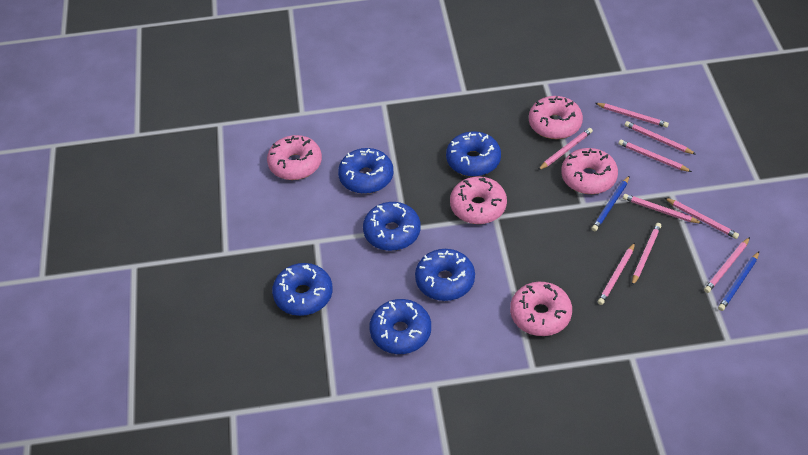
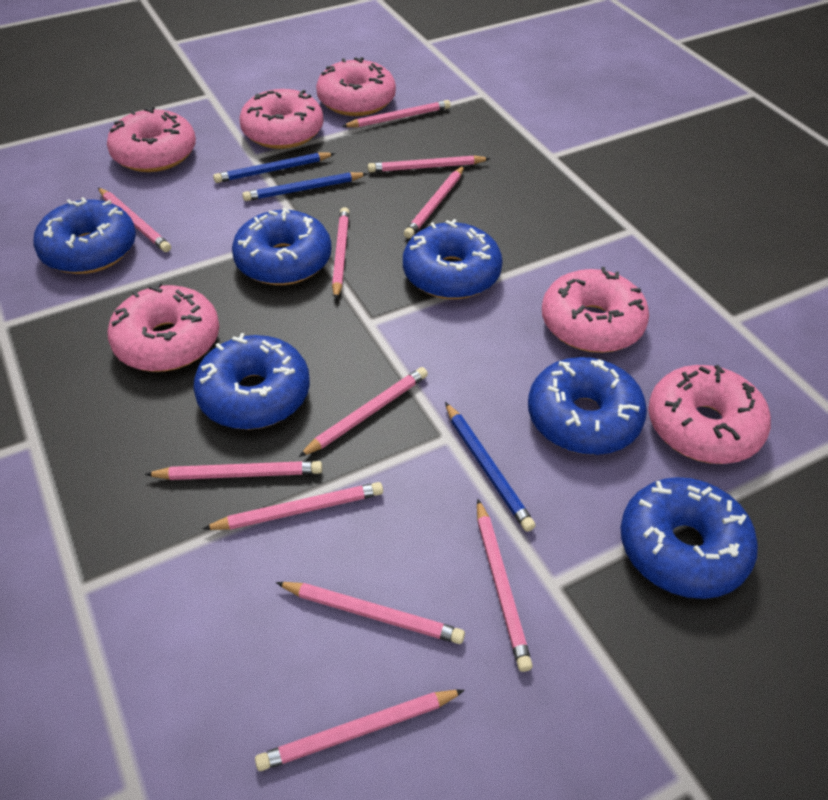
blue pencil: [592,176,629,231] [718,252,759,311] = 2 -> [213,153,335,183] [242,172,368,201] [445,402,536,532] = 3
pink donut: [267,135,322,180] [450,176,507,224] [510,282,572,336] [529,96,583,139] [561,148,618,194] = 5 -> [107,106,196,172] [107,282,219,372] [239,89,324,149] [316,57,396,116] [542,267,649,353] [648,365,771,464] = 6
pink pencil: [538,128,593,170] [595,103,669,128] [598,243,635,305] [618,140,692,172] [623,194,703,224] [625,121,696,154] [632,223,661,286] [665,198,739,239] [704,237,750,293] = 9 -> [98,188,171,252] [145,461,322,480] [203,482,383,530] [255,690,465,771] [276,582,465,644] [299,367,428,457] [332,207,349,300] [342,100,451,128] [368,155,491,172] [404,166,464,238] [477,499,533,672] = 11

